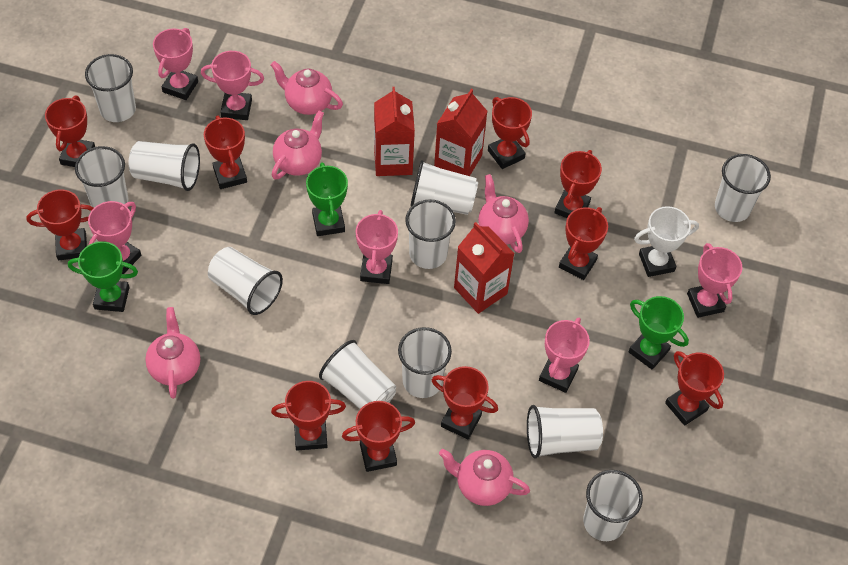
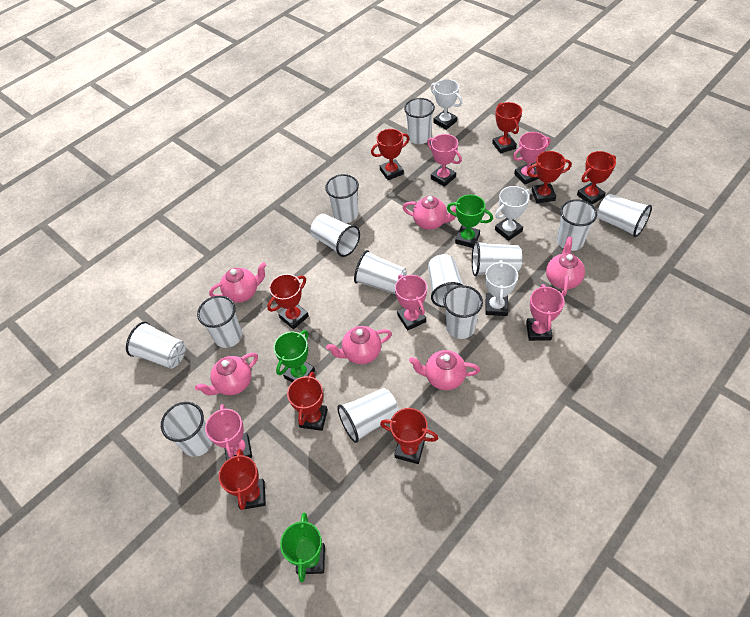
pink teapot: [145,307,200,399] [271,61,343,115] [272,111,324,179] [439,449,530,506] [478,174,529,253] = 5 -> [195,353,258,395] [209,262,266,303] [326,326,392,364] [403,196,456,230] [409,350,480,390] [546,237,585,296] = 6
pink trophy: [88,201,141,274] [153,28,198,100] [201,51,264,120] [356,210,398,284] [539,318,590,393] [687,243,742,318] = 6 -> [205,404,252,461] [395,275,427,331] [427,134,462,187] [513,132,551,185] [526,284,565,341] = 5
red carton: [374,87,415,176] [434,89,488,176] [454,222,515,314] = 3 -> none = 0
red trophy: [26,189,94,260] [45,96,95,167] [204,116,247,189] [271,381,346,450] [342,401,415,472] [432,366,498,439] [488,97,532,169] [554,150,602,218] [559,207,608,280] [665,351,724,426] = 10 -> [219,449,266,510] [267,274,309,329] [287,372,328,431] [371,129,410,180] [380,408,438,464] [492,102,522,154] [527,151,572,203] [577,151,616,205] = 8
white cup: [75,146,129,207] [85,54,136,122] [129,141,200,191] [208,247,283,315] [319,340,396,409] [398,327,452,398] [405,199,456,269] [410,160,478,215] [527,405,603,459] [583,470,643,541] [715,154,771,222] = 11 -> [126,322,185,369] [161,402,213,457] [197,296,242,348] [311,214,360,257] [325,174,359,223] [337,388,399,443] [354,250,407,294] [404,98,435,144] [428,254,463,307] [443,285,483,339] [472,241,522,276] [557,199,597,251] [597,194,652,237] = 13
white trophy: [634,206,699,277] = 1 -> [431,79,462,130] [485,260,518,316] [495,186,530,241] = 3

